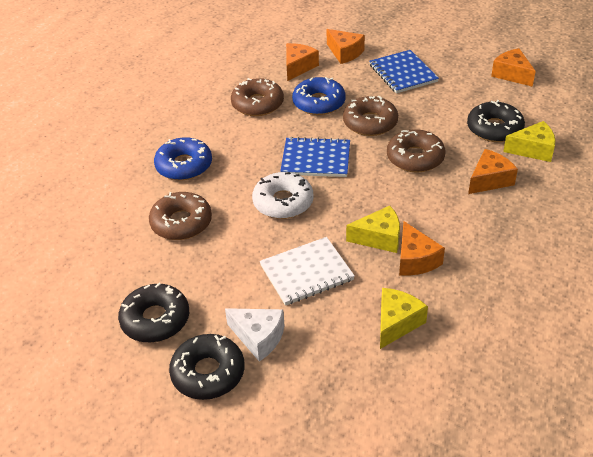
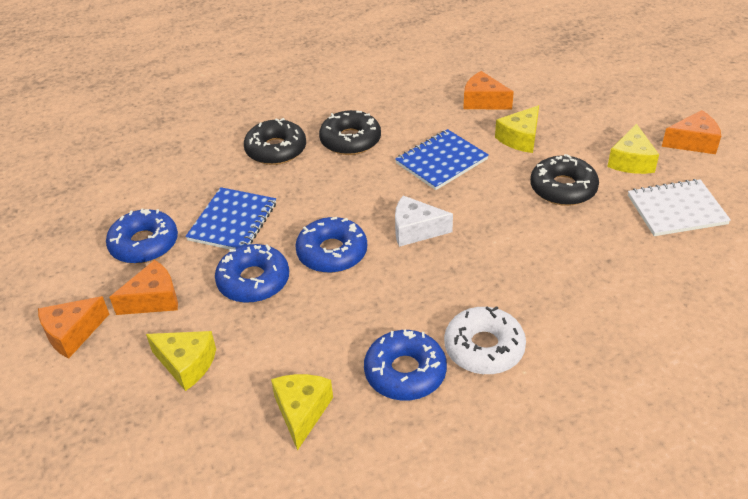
blue donut: [154,137,212,180] [292,77,346,115] = 2 -> [106,208,178,264] [215,244,289,303] [295,217,367,273] [364,329,447,400] = 4
brown donut: [149,192,212,240] [231,78,284,116] [343,96,398,136] [387,129,446,173] = 4 -> none = 0
orange cheese: [286,43,319,81] [327,29,365,64] [399,221,445,276] [468,149,518,194] [491,48,536,87] = 5 -> [38,296,109,358] [109,260,178,315] [463,71,514,109] [662,110,721,154] = 4
yellow cheese: [346,206,400,253] [380,288,428,349] [503,121,556,162] = 3 -> [146,331,216,391] [271,374,333,451] [495,105,539,153] [607,123,659,174] = 4

